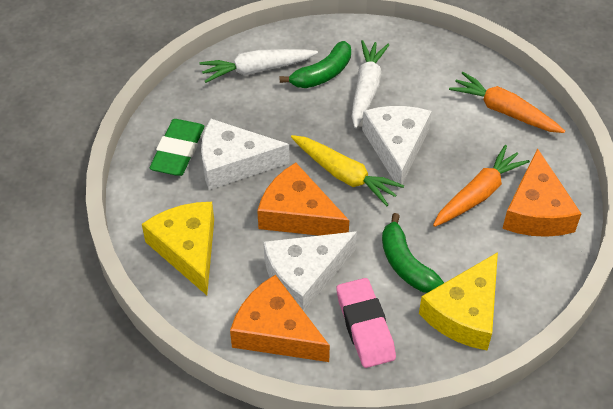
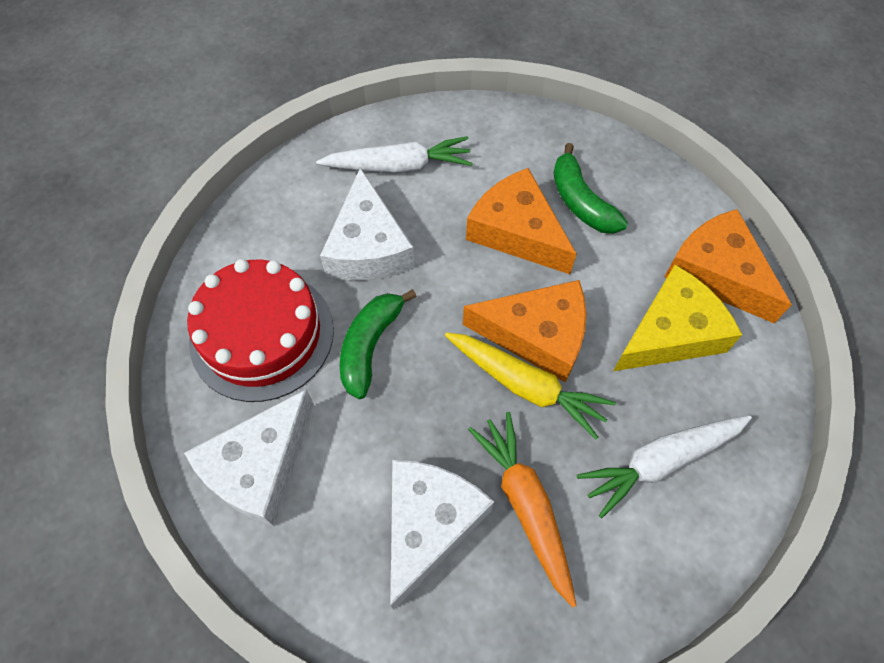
green eraser: [149,119,204,176] = 1 -> none = 0
orange carrot: [433,145,530,227] [449,72,565,133] = 2 -> [468,412,577,607] = 1
pink eraser: [337,278,396,368] = 1 -> none = 0
red cake: none = 0 -> [187,259,334,402] = 1
yellow cheese: [142,202,214,295] [419,252,498,350] = 2 -> [613,265,742,371] = 1

